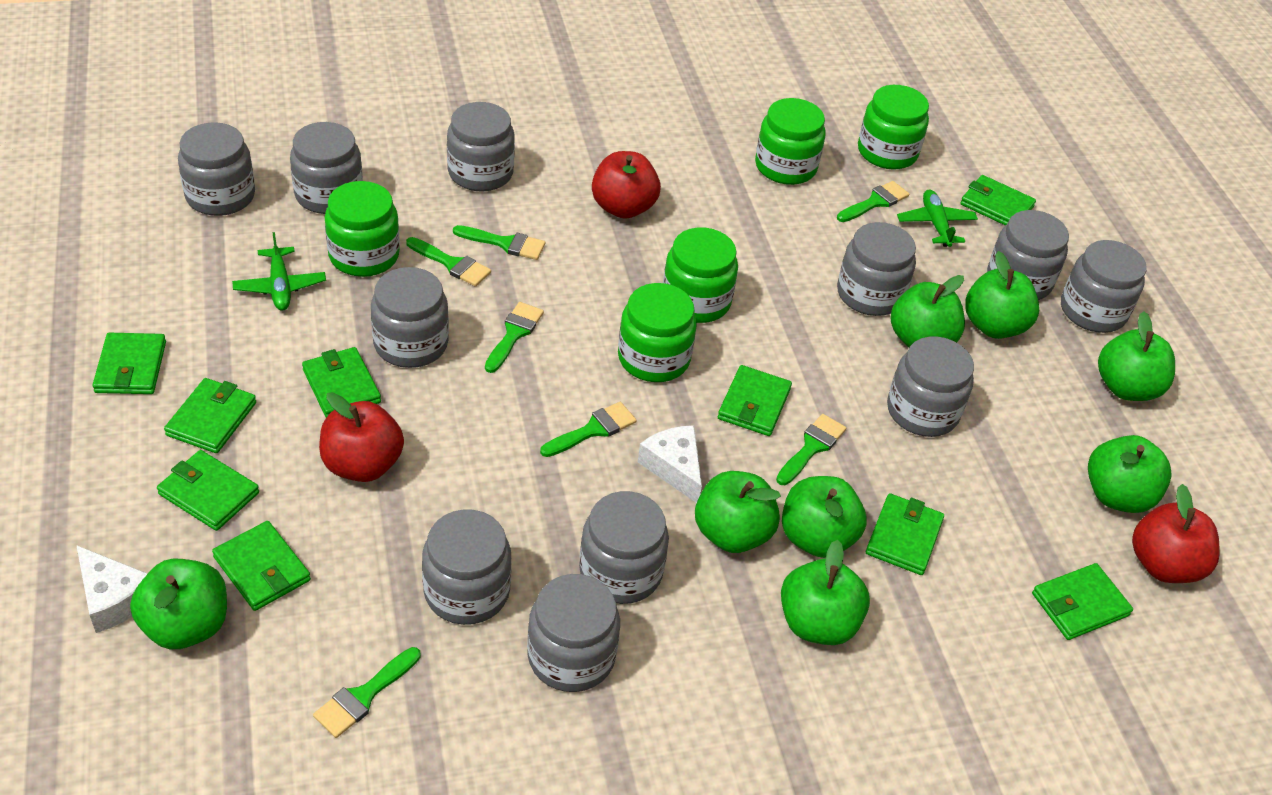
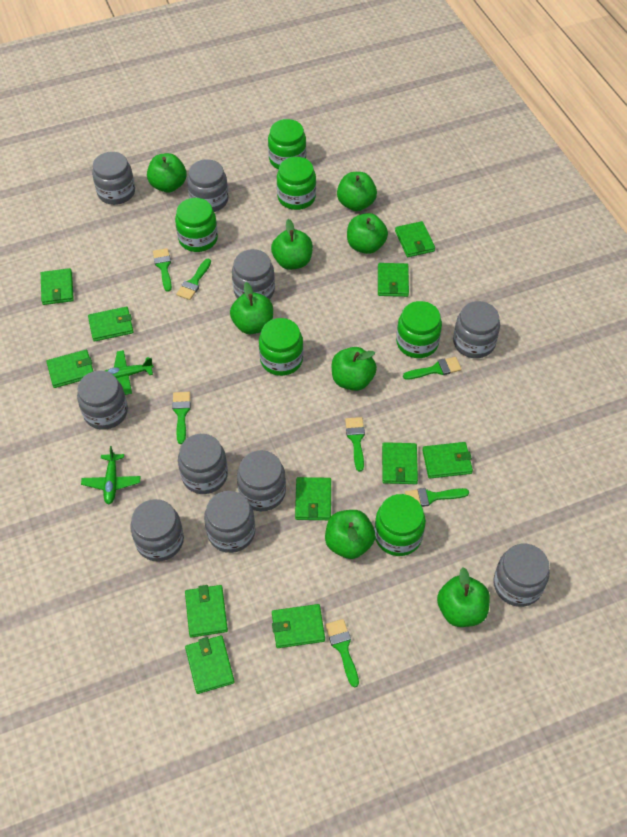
green jar: [325,181,400,277] [618,283,697,382] [663,227,738,323] [755,98,826,185] [858,85,929,170] = 5 -> [175,198,218,252] [259,318,303,376] [268,119,306,169] [277,157,316,210] [374,494,426,556] [396,301,442,358] = 6
green wallet: [92,333,166,394] [157,450,259,531] [164,378,256,453] [212,521,311,611] [302,347,381,418] [718,365,792,436] [866,493,944,575] [960,175,1036,225] [1032,563,1133,640] = 9 -> [41,268,74,305] [46,350,93,388] [88,307,134,342] [185,585,228,638] [185,635,235,694] [272,604,325,648] [295,477,331,520] [378,263,409,297] [382,442,418,484] [395,221,435,257] [422,442,473,478] = 11
grey jar: [178,122,255,216] [290,122,363,214] [371,267,449,368] [422,509,512,625] [447,102,515,191] [527,574,620,692] [579,491,669,604] [837,222,916,316] [887,337,974,437] [987,210,1069,300] [1061,240,1147,333] = 11 -> [77,371,128,430] [92,152,135,205] [130,499,184,561] [178,434,228,494] [187,159,228,212] [204,491,255,553] [232,249,275,299] [237,450,286,511] [453,301,500,358] [493,544,550,607] = 10
red apple: [319,392,404,482] [592,151,661,219] [1132,484,1219,583] = 3 -> none = 0
white cheese: [76,545,148,633] [638,425,702,503] = 2 -> none = 0

